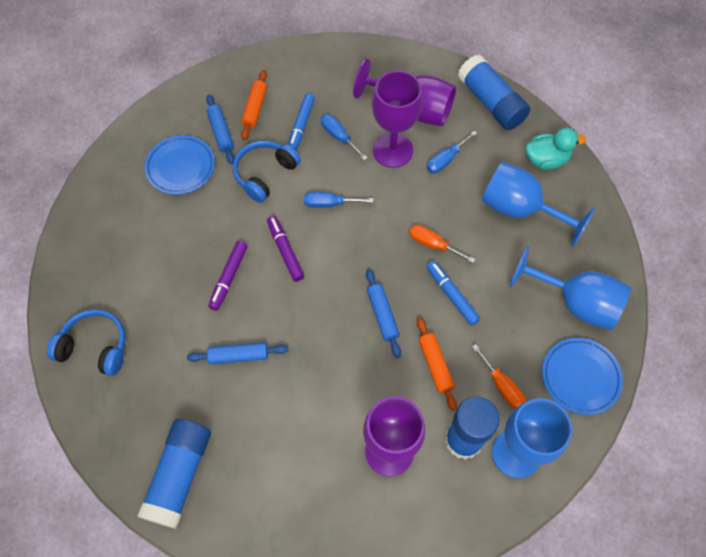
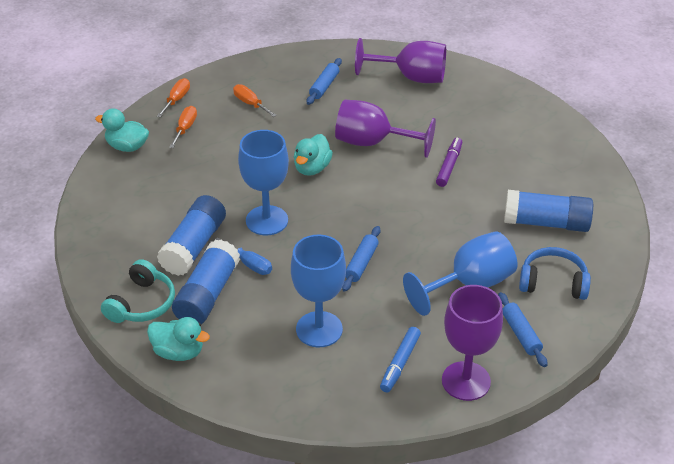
blue headphones: [47,309,126,376] [233,141,301,203] = 2 -> [519,247,591,300] = 1
blue marker: [288,93,315,151] [426,261,480,326] = 2 -> [380,327,421,392] = 1
blue plate: [145,135,215,195] [542,338,623,415] = 2 -> none = 0
blue screwdriver: [304,191,373,208] [321,114,367,160] [427,130,478,174] = 3 -> [214,238,272,275] = 1
orange rolling pin: [241,70,267,140] [417,317,457,411] = 2 -> none = 0
orange screwdriver: [409,225,476,263] [472,344,526,409] = 2 -> [157,78,190,117] [169,106,197,148] [233,84,277,117] = 3
purple marker: [208,241,248,311] [267,216,304,282] = 2 -> [436,137,463,187] = 1
turquoise duck: [526,128,586,170] = 1 -> [95,108,149,152] [147,317,210,361] [294,134,333,176] = 3
turquoise headphones: none = 0 -> [101,259,175,323] = 1

